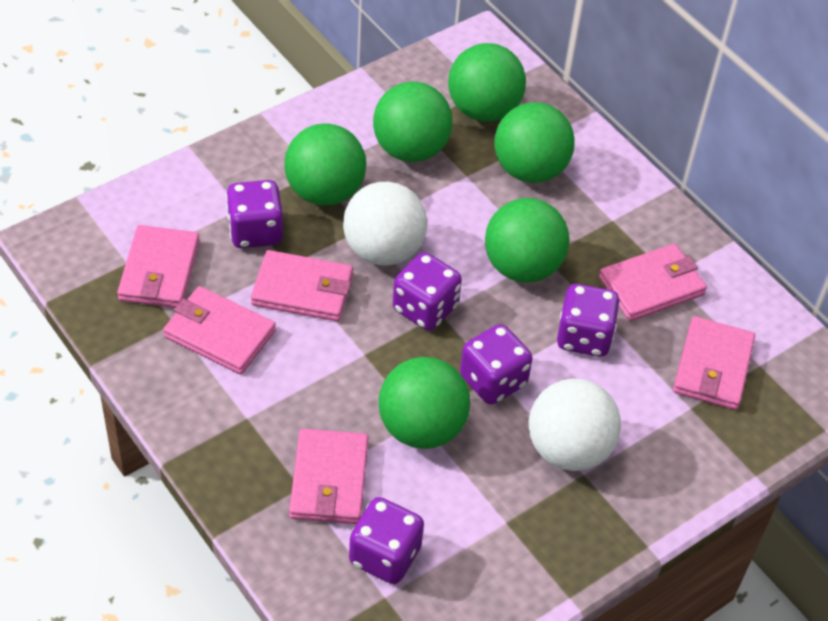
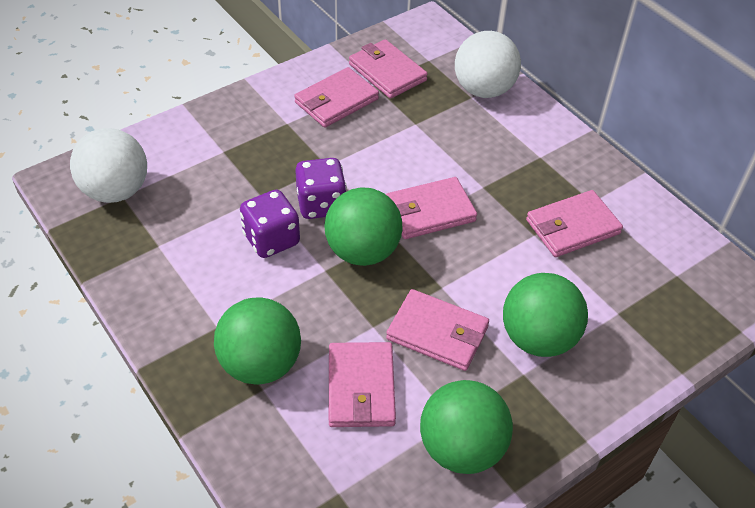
green ball: [284,123,366,206] [373,82,453,162] [379,357,470,449] [448,43,526,122] [485,198,569,283] [494,102,575,183] = 6 -> [214,297,301,385] [324,188,403,266] [420,380,513,474] [503,273,588,357] = 4
purple dice: [226,180,283,248] [349,497,424,584] [393,252,462,331] [460,324,533,405] [557,284,620,357] = 5 -> [240,190,300,258] [295,158,347,219] = 2

